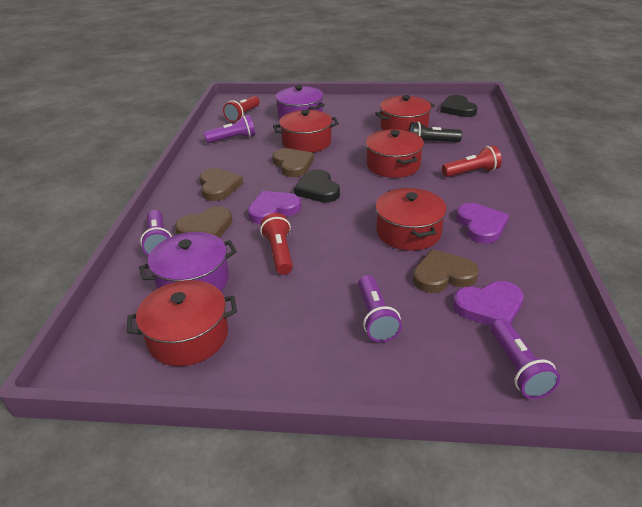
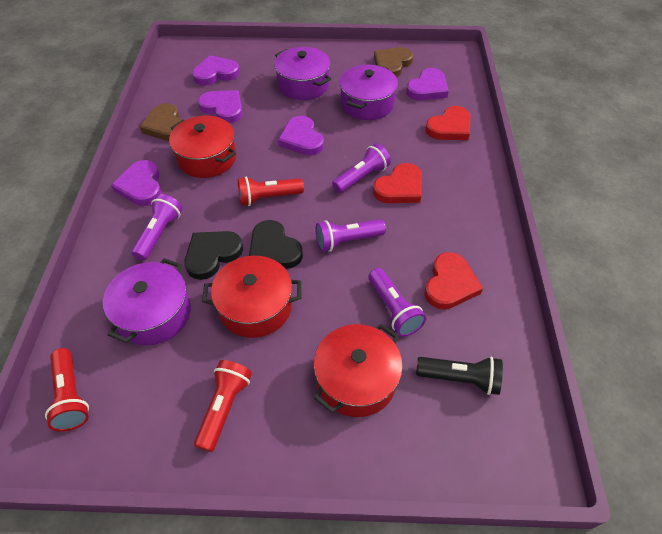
brown heart: [175,206,232,238] [200,168,243,201] [272,148,314,177] [413,249,479,293] = 4 -> [140,103,182,141] [374,47,413,77] = 2
purple heart: [248,191,301,224] [453,281,524,326] [456,203,509,244] = 3 -> [111,160,162,206] [192,55,240,86] [198,90,243,123] [278,116,324,155] [406,68,449,100] = 5
purple pot: [139,232,237,291] [275,85,325,119] = 2 -> [103,258,191,345] [274,47,331,100] [339,65,398,120] = 3
red heart: none = 0 -> [373,163,422,203] [425,106,471,140] [425,252,483,310] = 3
red pot: [127,280,237,366] [273,110,339,153] [366,129,424,178] [375,95,435,131] [376,188,447,251] = 5 -> [169,116,236,178] [202,256,301,338] [314,324,403,417] = 3

